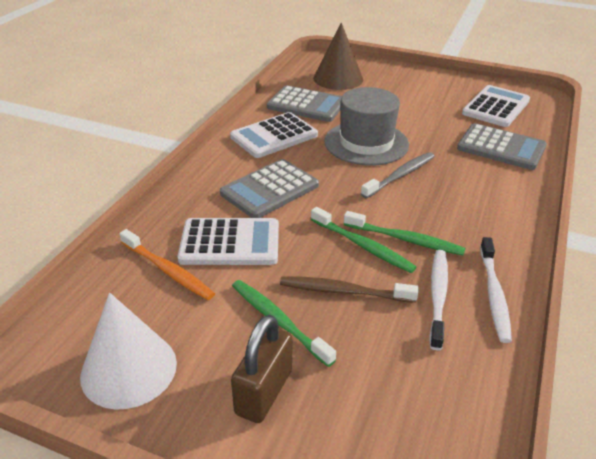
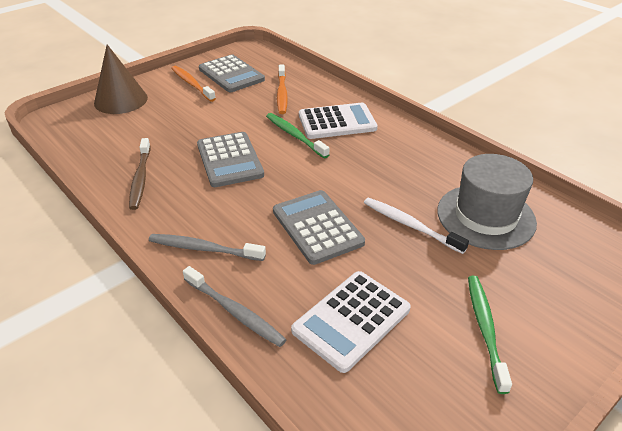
brown padlock: [231,315,292,423] = 1 -> none = 0
green toothbrush: [232,280,336,367] [311,207,416,273] [344,211,465,255] = 3 -> [266,113,329,158] [468,276,512,394] = 2
grey toothbrush: [361,152,435,198] = 1 -> [149,234,266,261] [183,266,287,347] = 2
orange toothbrush: [120,229,215,300] = 1 -> [171,66,216,102] [277,65,288,114] = 2
white calculator: [178,218,279,265] [230,112,318,158] [462,85,530,127] = 3 -> [291,271,411,373] [299,103,378,139] = 2
white cone: [80,293,177,409] = 1 -> none = 0
white toothbrush: [429,250,448,351] [480,237,512,343] = 2 -> [364,198,469,254] = 1

